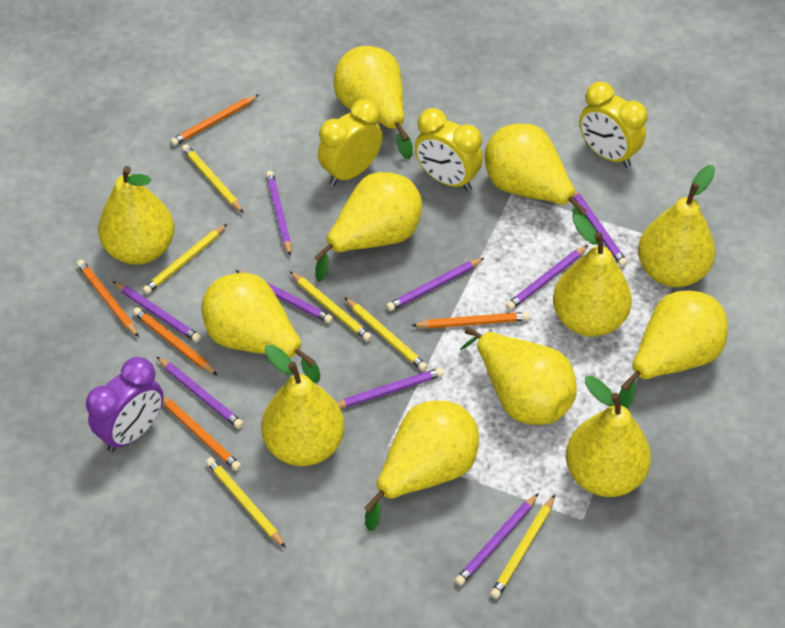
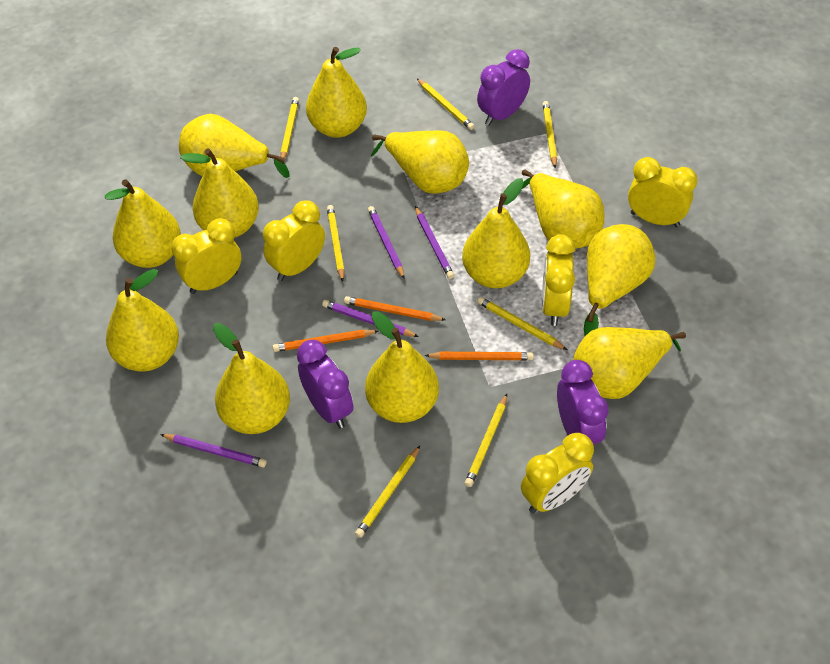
orange pencil: [77,260,139,337] [133,307,218,376] [163,396,241,471] [170,94,259,146] [411,312,530,329] = 5 -> [273,329,378,352] [344,296,446,321] [424,352,534,360] = 3
purple clock: [86,357,163,452] = 1 -> [297,340,353,429] [477,49,530,126] [557,360,609,445] = 3
purple pencil: [113,281,201,342] [157,357,243,429] [235,270,333,323] [266,171,291,256] [337,368,444,408] [386,258,484,311] [455,493,539,586] [506,245,588,310] [573,190,627,267] = 9 -> [160,434,267,468] [322,300,419,337] [368,206,405,279] [415,206,454,279] = 4
yellow clock: [318,99,383,186] [415,108,483,191] [579,82,647,168] = 3 -> [171,218,241,294] [263,200,325,281] [521,433,594,513] [542,234,575,326] [628,157,697,227] = 5
yellow pencil: [142,224,227,294] [182,144,244,213] [206,457,286,548] [289,271,372,341] [344,297,428,371] [490,495,555,599] = 6 -> [281,97,299,158] [327,205,345,282] [355,446,420,538] [417,79,475,130] [465,394,507,487] [477,297,567,350] [543,101,557,169] = 7

